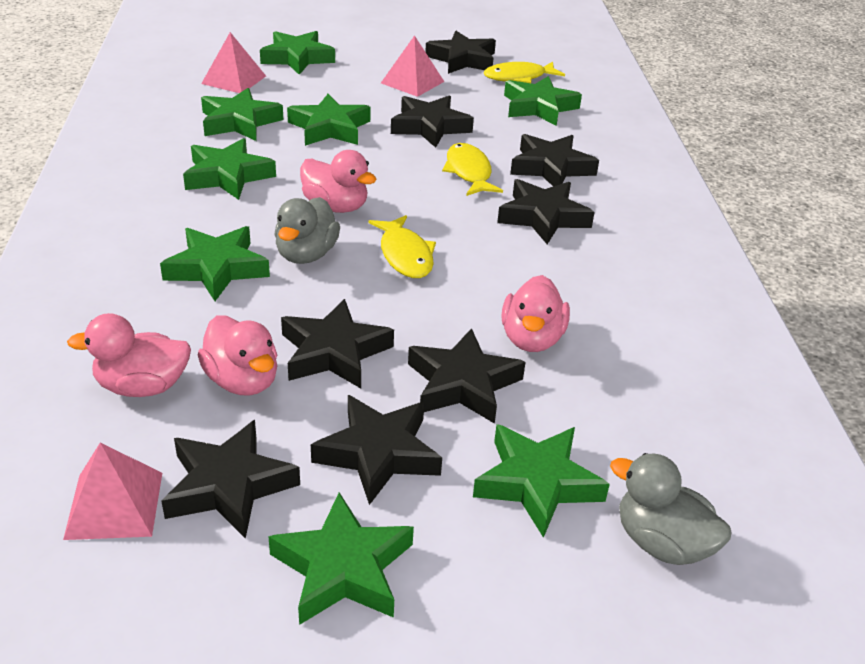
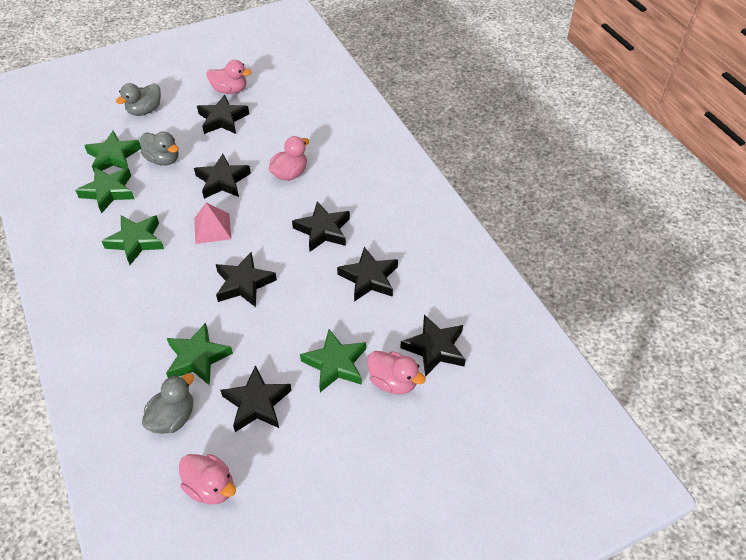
black star: [162,420,300,539] [281,299,394,388] [311,395,442,505] [391,96,474,148] [408,328,525,424] [425,31,496,74] [497,179,595,244] [510,134,599,186] = 8 -> [194,154,251,199] [197,95,249,134] [215,252,277,307] [220,365,292,432] [292,201,350,252] [337,247,398,302] [400,314,466,377] = 7
green star: [160,226,270,301] [183,138,276,200] [201,88,283,141] [260,31,335,75] [268,493,414,625] [287,94,371,146] [473,424,610,538] [504,76,582,126] = 8 -> [75,168,134,214] [84,131,141,172] [102,215,164,265] [166,323,233,386] [300,329,366,392] = 5
grey duck: [274,197,340,264] [610,453,732,565] = 2 -> [116,83,161,116] [140,131,179,166] [142,374,194,434] = 3
pink pyramid: [63,443,162,540] [201,32,266,93] [381,35,444,97] = 3 -> [194,203,231,244] = 1
yellow fish: [369,215,436,278] [442,143,503,196] [484,62,565,83] = 3 -> none = 0

